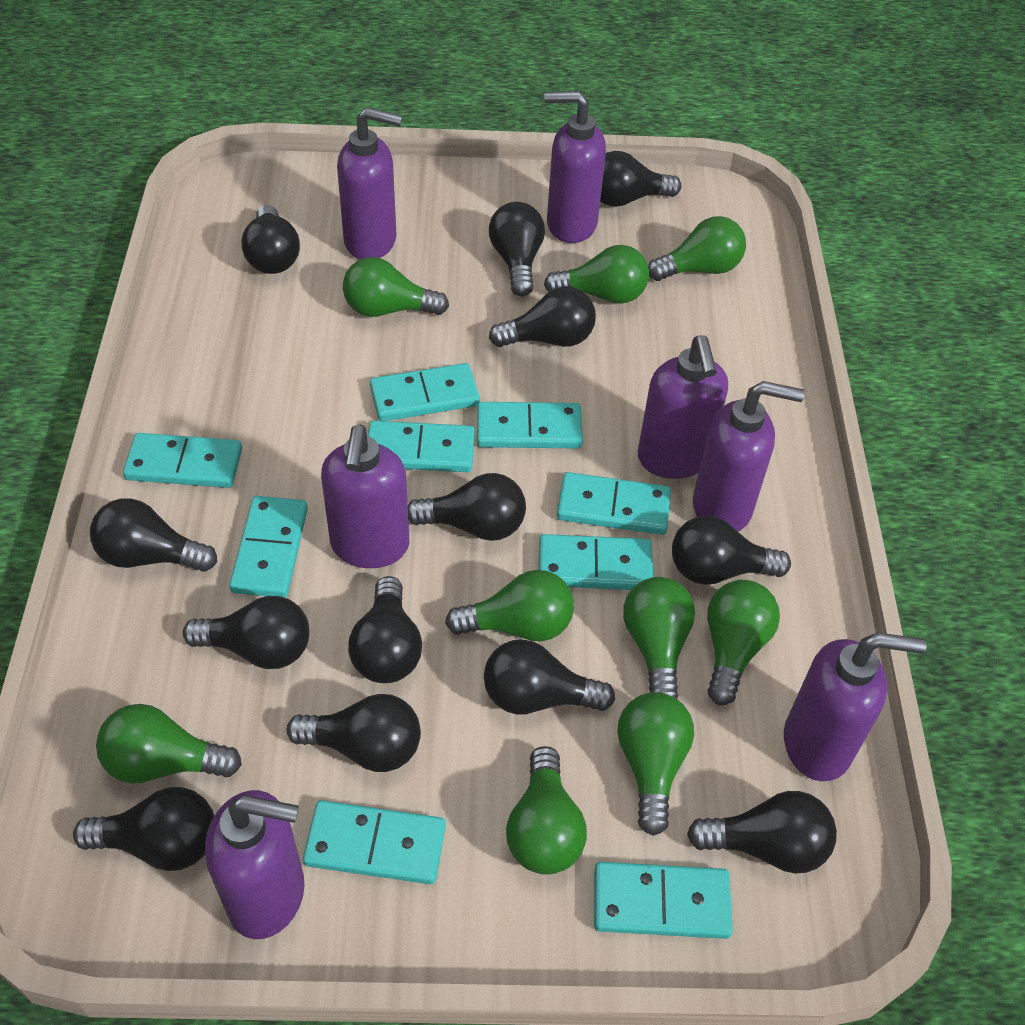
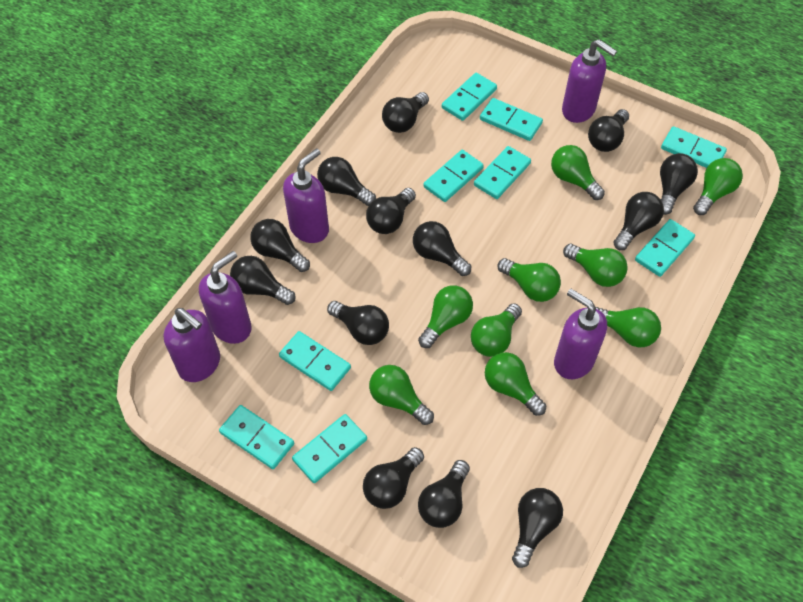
purple soap dispenser: [205,790,304,939] [321,424,409,568] [337,107,402,259] [544,91,606,243] [638,335,728,479] [693,381,805,532] [784,632,926,781] = 7 -> [163,308,220,382] [199,251,252,344] [283,148,329,243] [554,289,607,379] [562,39,617,123] = 5

